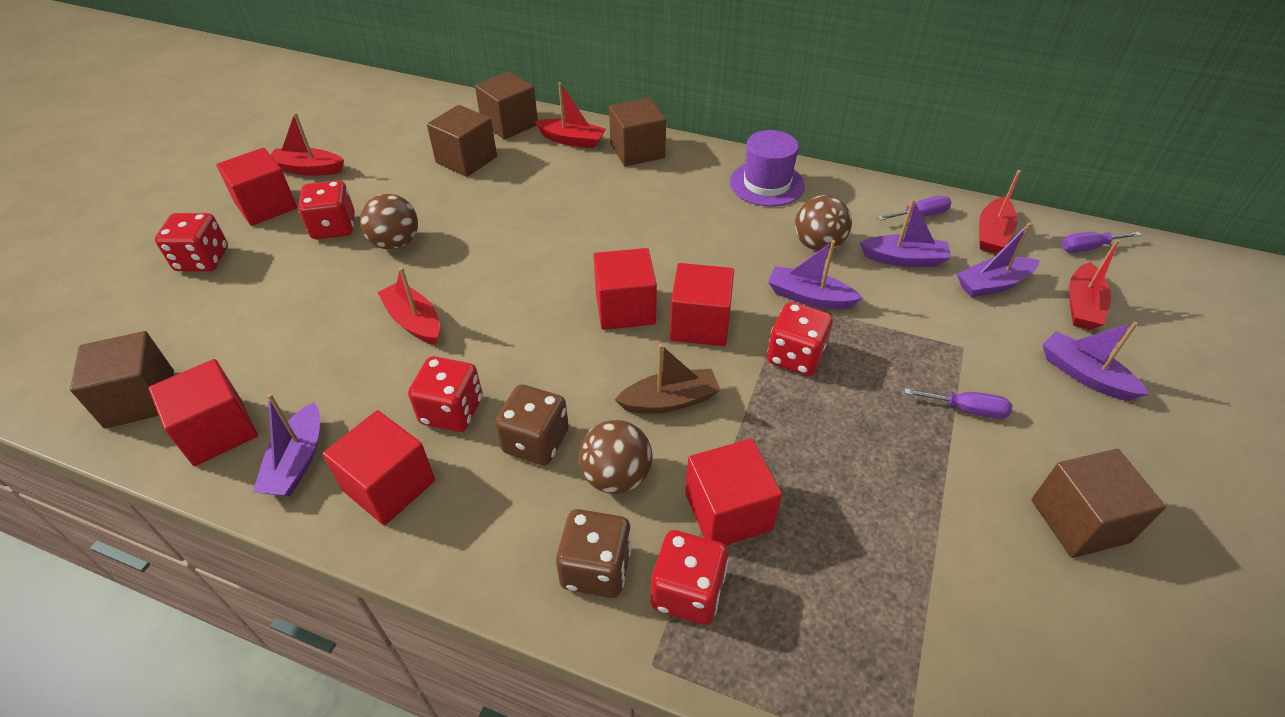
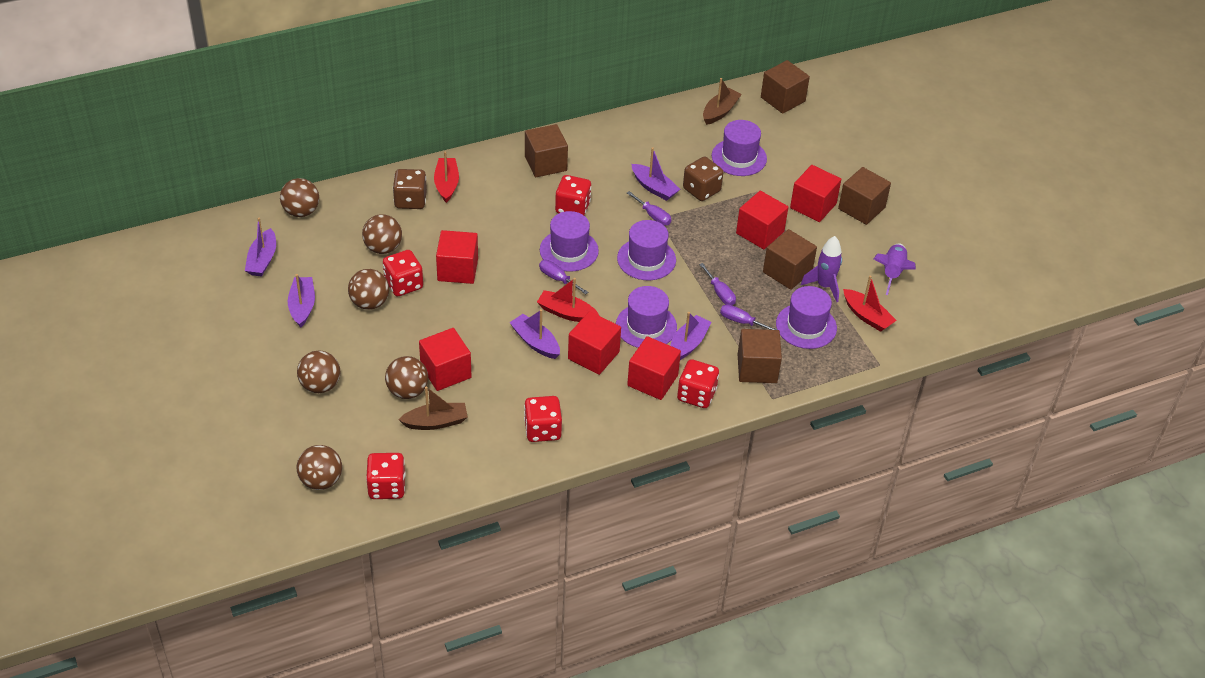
brown ball: [360,194,418,250] [579,420,652,494] [795,195,852,251] = 3 -> [280,178,319,217] [297,350,341,393] [297,445,342,490] [348,269,389,310] [362,214,402,254] [385,356,428,399] = 6
brown boat: [615,344,720,414] = 1 -> [398,386,468,430] [703,78,742,125] = 2
purple hat: [730,130,805,207] = 1 -> [540,211,599,272] [616,286,677,348] [617,220,676,280] [712,120,767,176] [776,286,837,349] = 5
purple rocket: none = 0 -> [801,236,842,302] [874,243,916,295] = 2
purple screwdriver: [877,196,951,220] [904,388,1012,419] [1061,232,1141,253] = 3 -> [539,260,588,294] [627,191,671,226] [699,263,736,306] [720,304,778,330] = 4
red boat: [270,112,344,176] [377,267,440,345] [534,82,606,149] [979,170,1021,254] [1069,239,1119,330] = 5 -> [434,151,459,203] [537,278,599,322] [843,276,897,332] = 3

